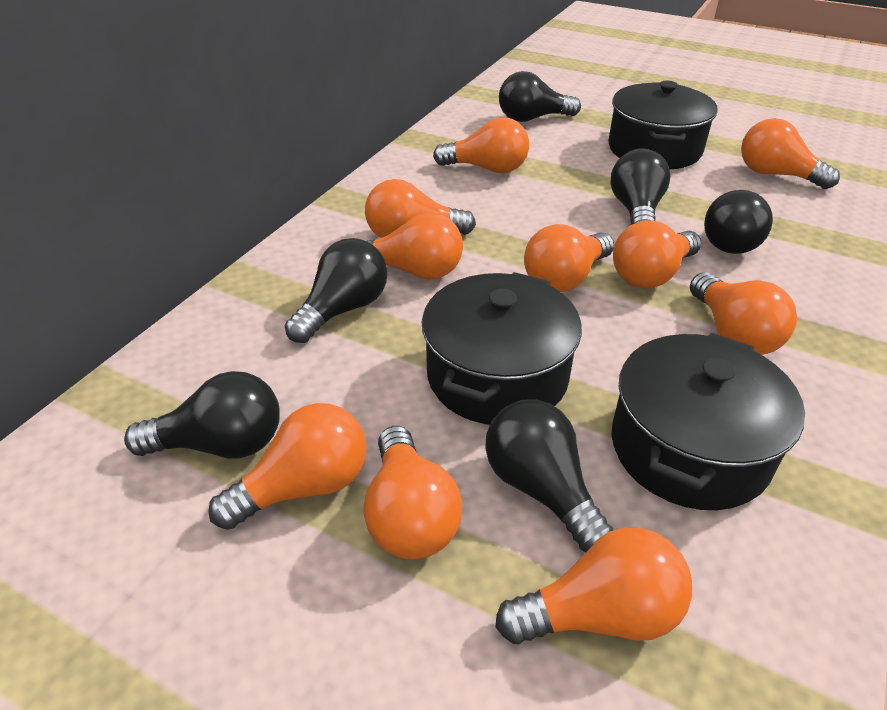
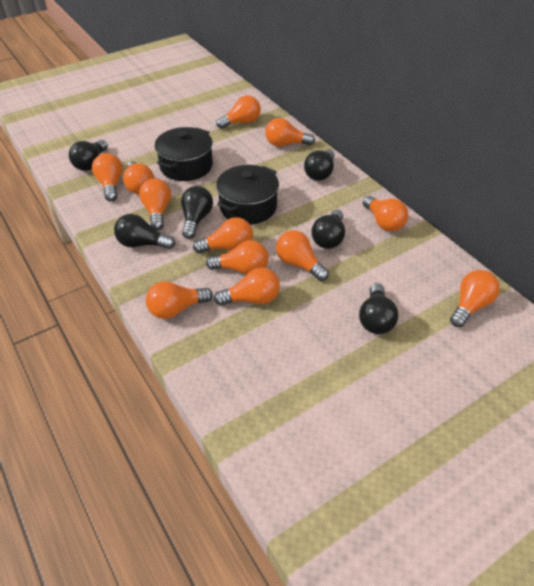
black pot: [422,272,582,425] [608,81,718,169] [612,333,805,510] = 3 -> [155,127,213,181] [216,165,279,225] = 2
orange light bulb: [208,403,367,530] [364,426,463,560] [365,179,476,238] [367,213,463,280] [433,117,529,173] [496,527,692,644] [524,224,614,292] [613,220,701,288] [690,273,797,355] [741,118,840,189] = 10 -> [92,153,123,201] [123,161,154,194] [139,179,171,230] [146,281,213,319] [193,217,253,253] [206,240,269,275] [214,267,280,306] [216,95,261,129] [265,118,315,146] [276,230,329,281] [363,196,408,231] [450,270,500,327] = 12

